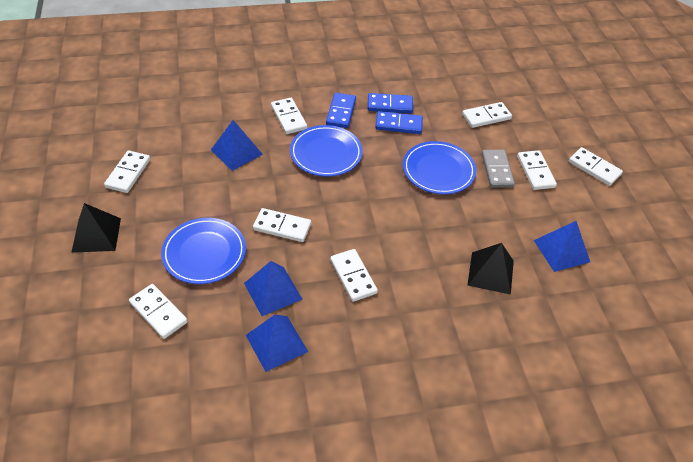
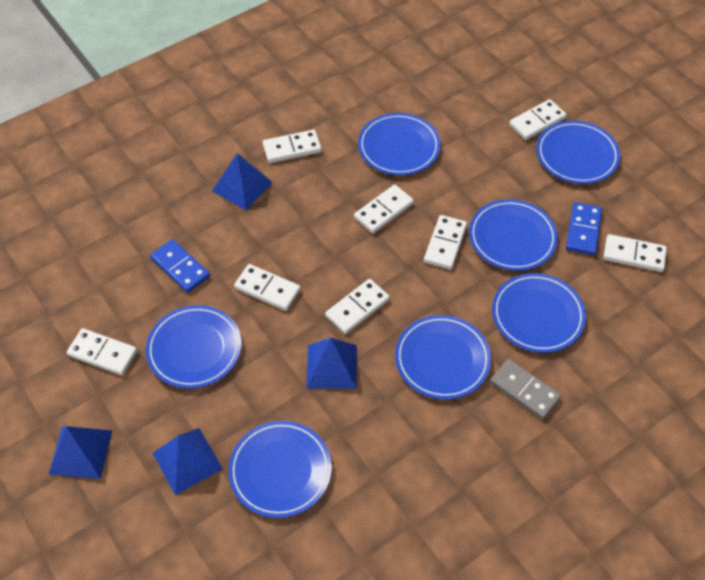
black pyramid: [71,203,121,253] [467,243,514,295] = 2 -> none = 0
blue domino: [326,93,356,128] [368,93,413,113] [375,111,423,134] = 3 -> [150,239,210,293] [566,202,602,255] = 2
blue plate: [161,218,246,284] [290,125,363,177] [403,141,476,194] = 3 -> [146,305,242,389] [228,421,332,518] [358,113,441,175] [395,315,491,399] [469,199,558,271] [492,273,586,353] [536,121,620,184] = 7

